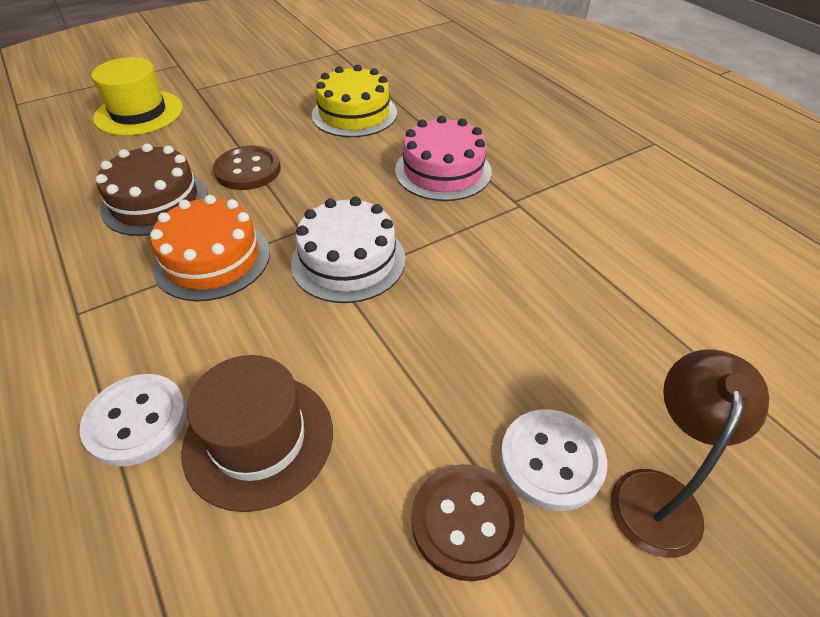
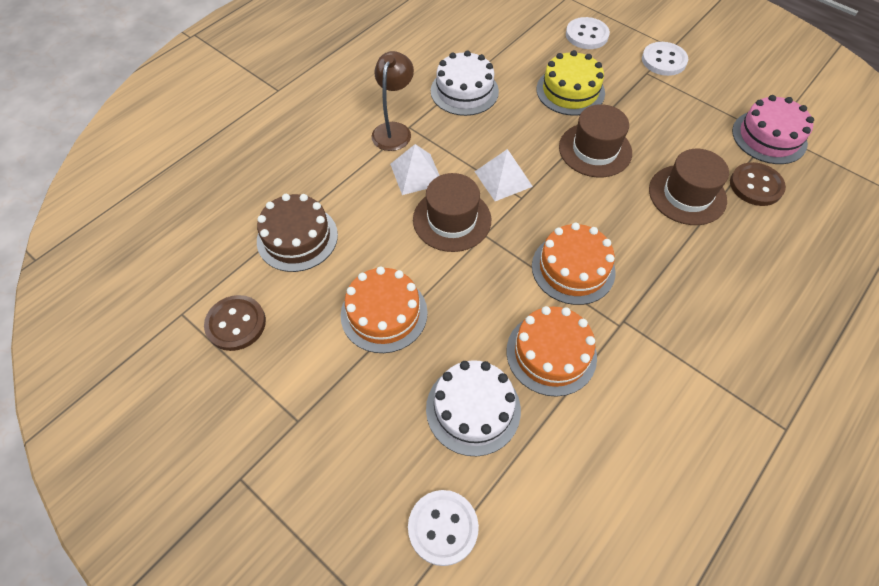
brown hat: [181,355,333,512] = 1 -> [413,173,491,252] [559,104,632,177] [649,149,729,225] = 3
orange cake: [150,195,270,301] = 1 -> [341,266,428,353] [506,306,597,397] [532,223,616,305] = 3
white button: [79,374,187,467] [500,409,607,511] = 2 -> [408,490,479,566] [566,17,610,49] [642,42,688,76] = 3
white cake: [291,197,406,303] = 1 -> [426,360,521,456] [431,50,499,116] = 2
white pyramid: none = 0 -> [390,144,440,195] [475,149,533,201] = 2
yellow hat: [91,57,182,136] = 1 -> none = 0

